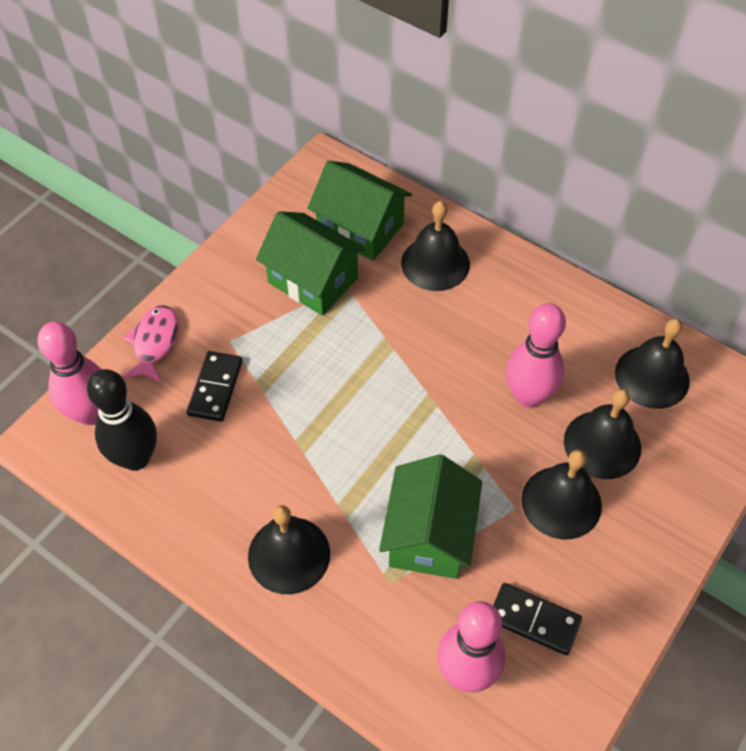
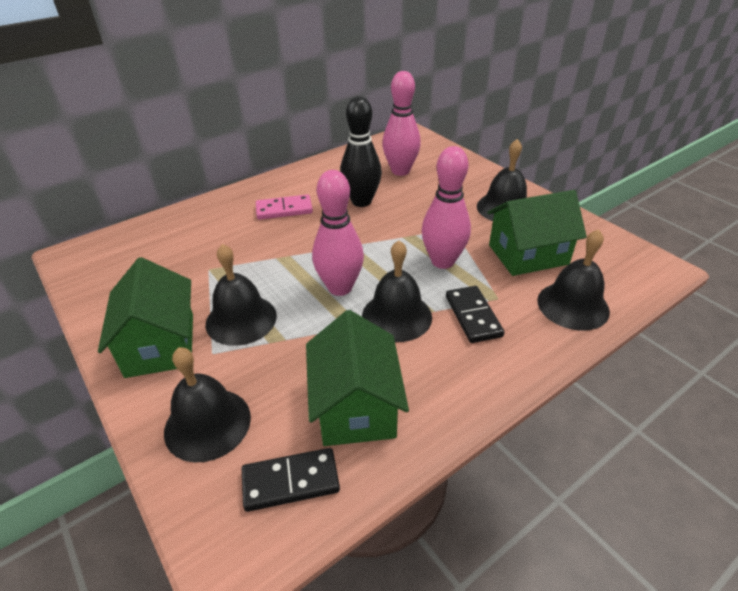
pink domino: none = 0 -> [256,194,313,220] = 1
pink fish: [123,305,179,383] = 1 -> none = 0

